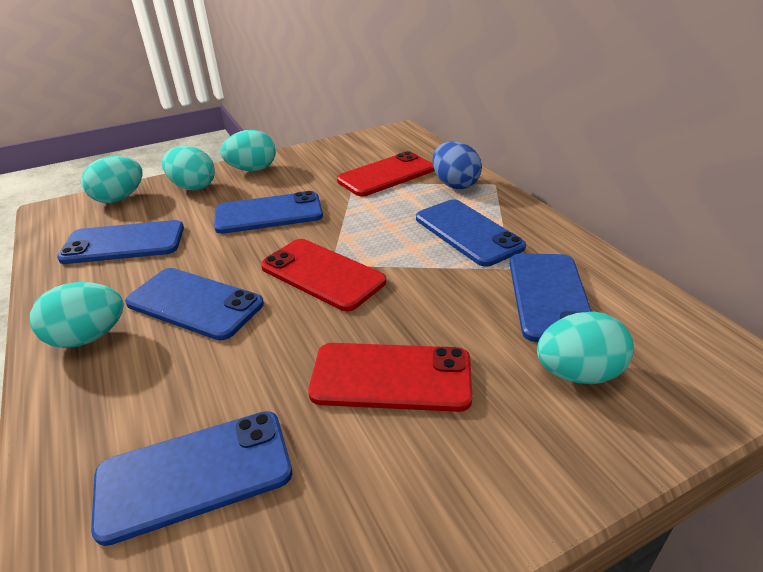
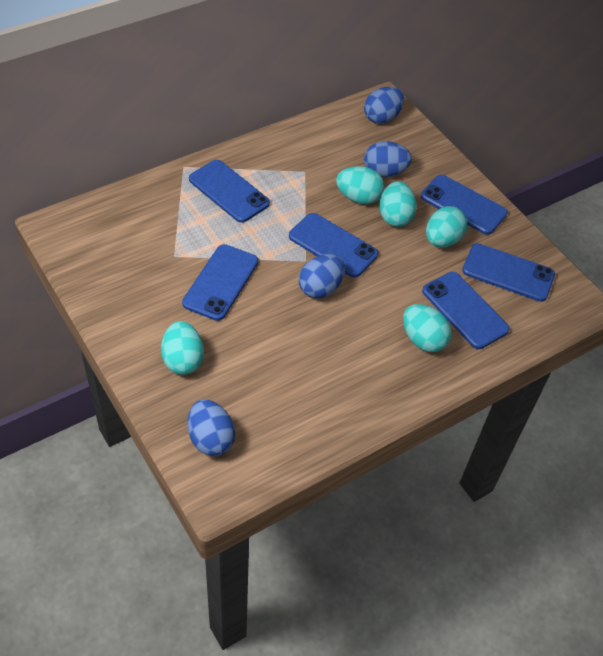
blue egg: [432,141,482,189] = 1 -> [188,399,235,456] [299,254,345,299] [364,86,404,124] [364,141,412,177] = 4
red phone: [261,239,386,311] [308,343,472,412] [337,151,434,197] = 3 -> none = 0

